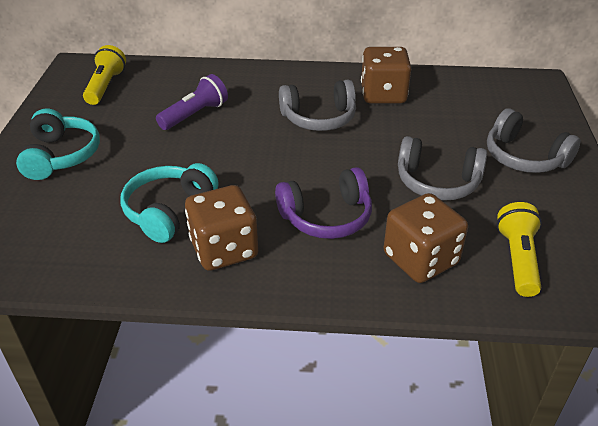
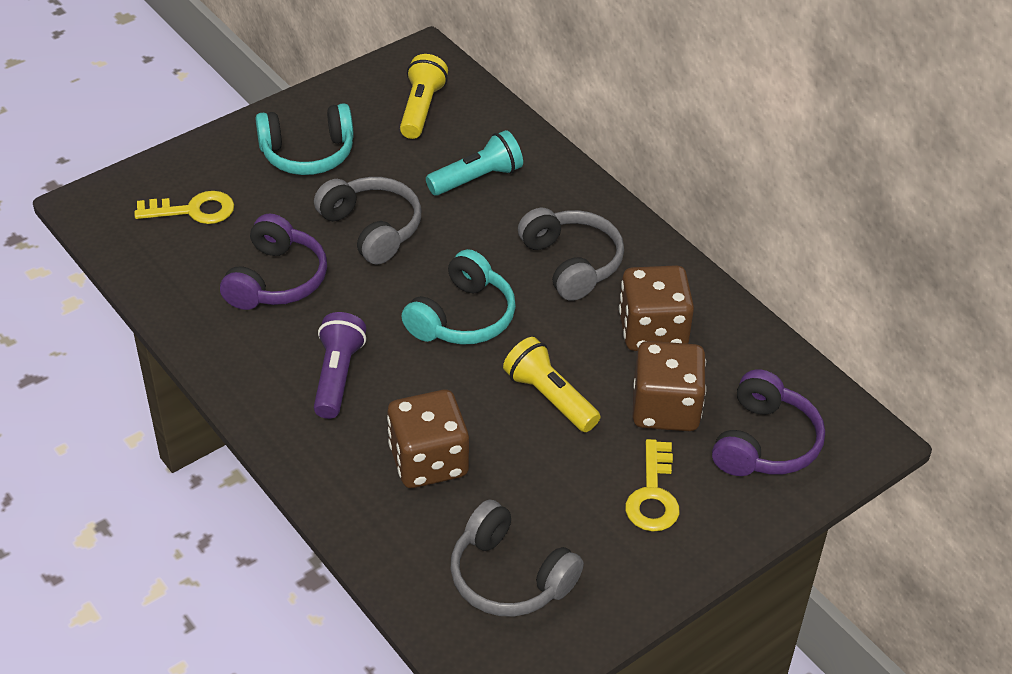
purple headphones: [275,167,372,239] = 1 -> [220,214,327,310] [712,369,825,476] = 2
turquoise flashlight: none = 0 -> [426,130,523,196] = 1
yellow key: none = 0 -> [134,191,234,224] [625,439,680,532] = 2

